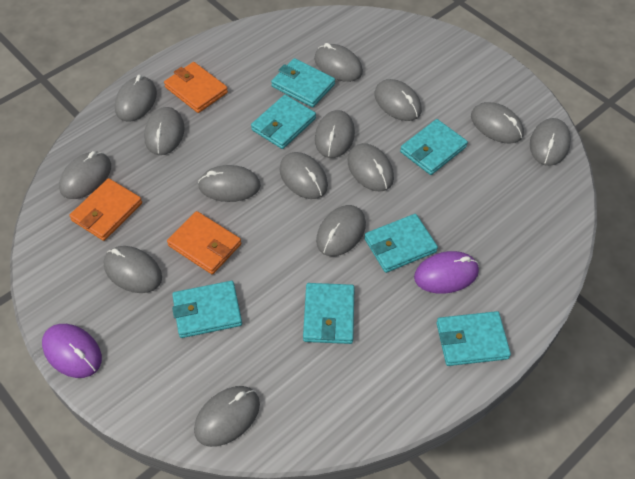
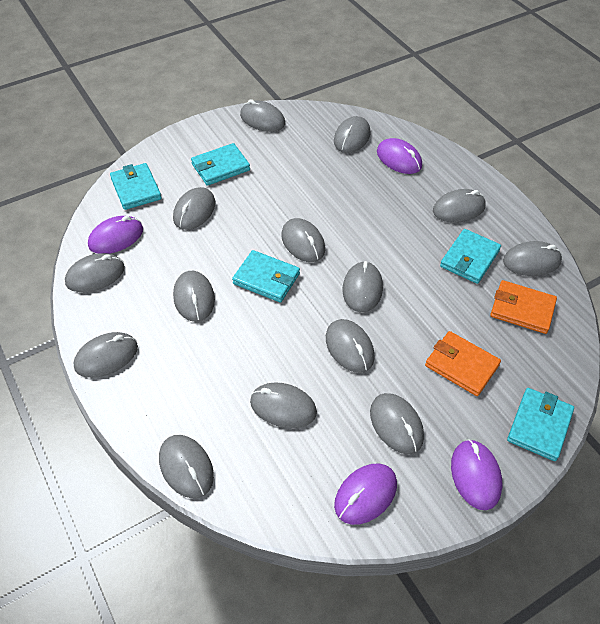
orange wallet: [69,178,142,241] [164,62,228,113] [167,211,241,274] = 3 -> [425,331,501,396] [490,280,557,334] = 2
purple mouse: [42,324,102,378] [414,251,479,294] = 2 -> [88,216,143,254] [334,464,397,525] [377,138,422,174] [451,439,502,510] = 4
turquoise wallet: [172,281,242,338] [251,95,316,149] [271,58,335,107] [303,283,355,344] [364,214,438,273] [400,119,468,175] [437,311,511,366] = 7 -> [110,163,162,210] [191,143,250,186] [232,250,300,302] [440,229,501,284] [507,388,574,461] = 5

